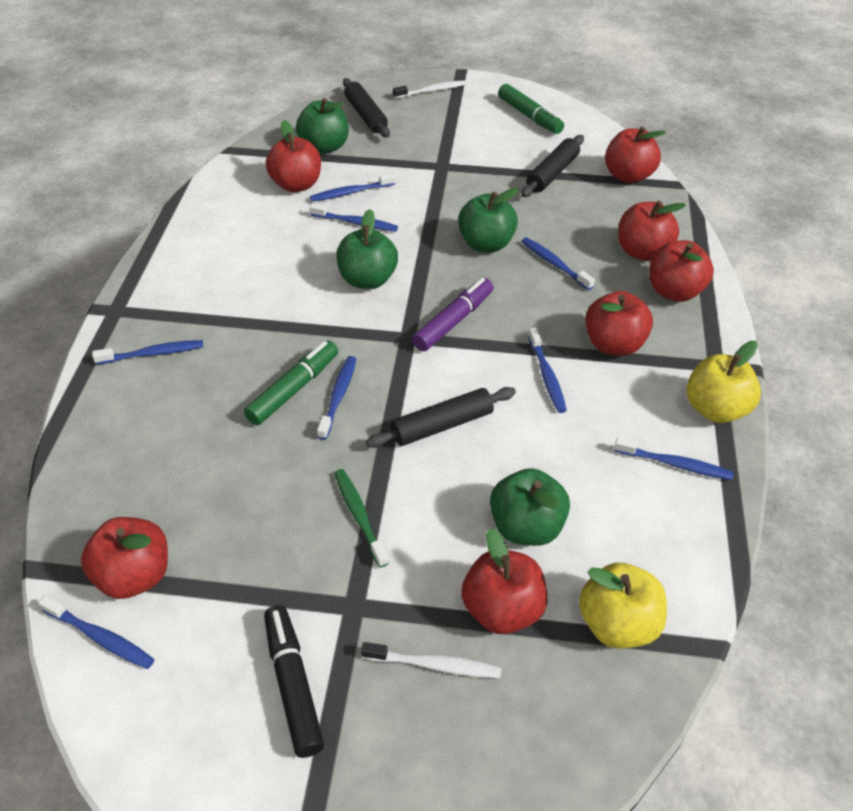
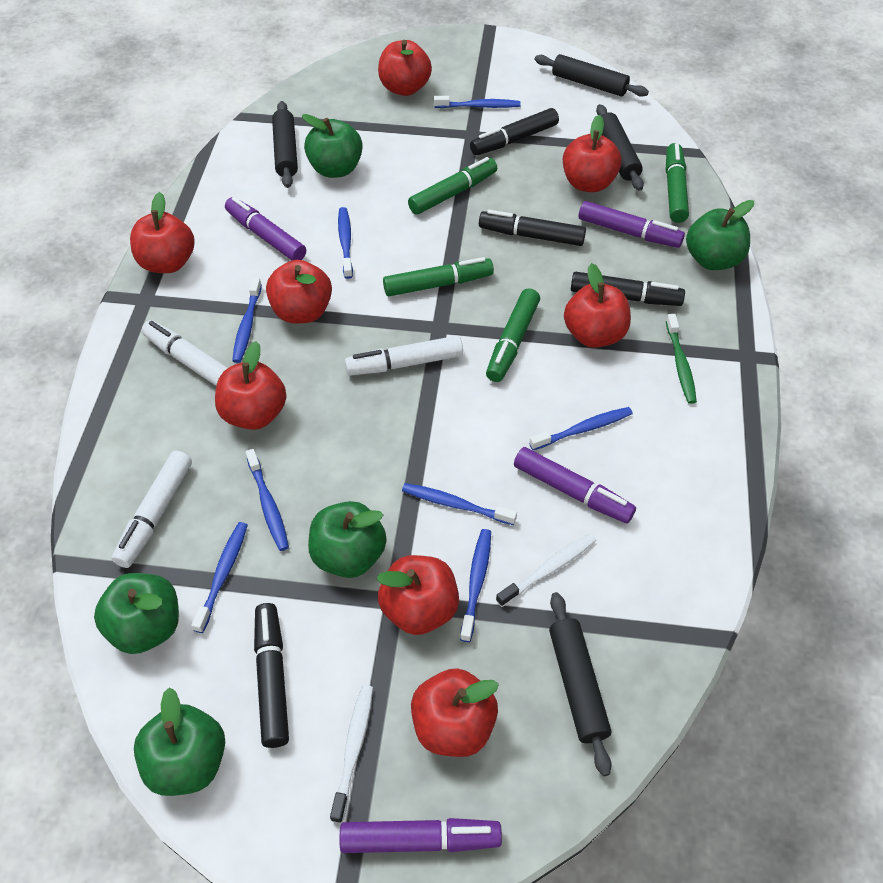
black marker: [264,605,324,758] = 1 -> [254,603,289,748] [470,108,559,155] [479,210,586,246] [571,272,685,306] = 4
black rolling pin: [343,78,390,138] [366,387,516,448] [521,135,584,197] = 3 -> [272,101,298,188] [535,54,649,97] [549,592,612,776] [596,104,644,191] = 4
green apple: [296,98,349,154] [336,209,398,289] [458,188,519,253] [490,468,570,546] = 4 -> [94,573,179,654] [134,687,225,796] [302,114,363,178] [308,501,387,578] [686,200,754,270] = 5
green marker: [244,340,338,425] [498,84,564,134] = 2 -> [383,257,494,296] [408,157,497,215] [486,288,540,382] [666,143,689,223] = 4
purple marker: [412,278,493,351] = 1 -> [225,197,306,260] [339,818,502,853] [514,447,636,524] [579,201,685,248] = 4
red apple: [81,517,168,599] [266,120,321,192] [461,528,547,634] [585,291,653,356] [605,126,666,183] [618,200,686,261] [649,240,714,302] = 7 -> [130,192,195,273] [215,341,287,430] [266,260,332,324] [376,555,459,635] [378,40,432,96] [411,668,499,757] [563,115,622,192] [564,263,631,348] = 8
white marker: none = 0 -> [111,451,192,568] [142,320,228,386] [345,336,463,376] = 3
yellow apple: [579,563,667,649] [686,341,761,423] = 2 -> none = 0

